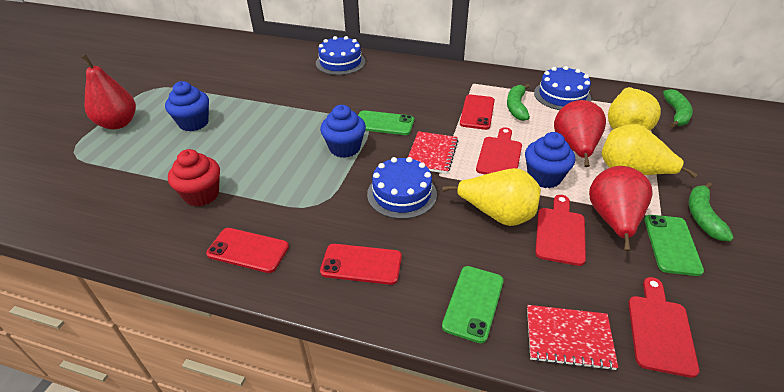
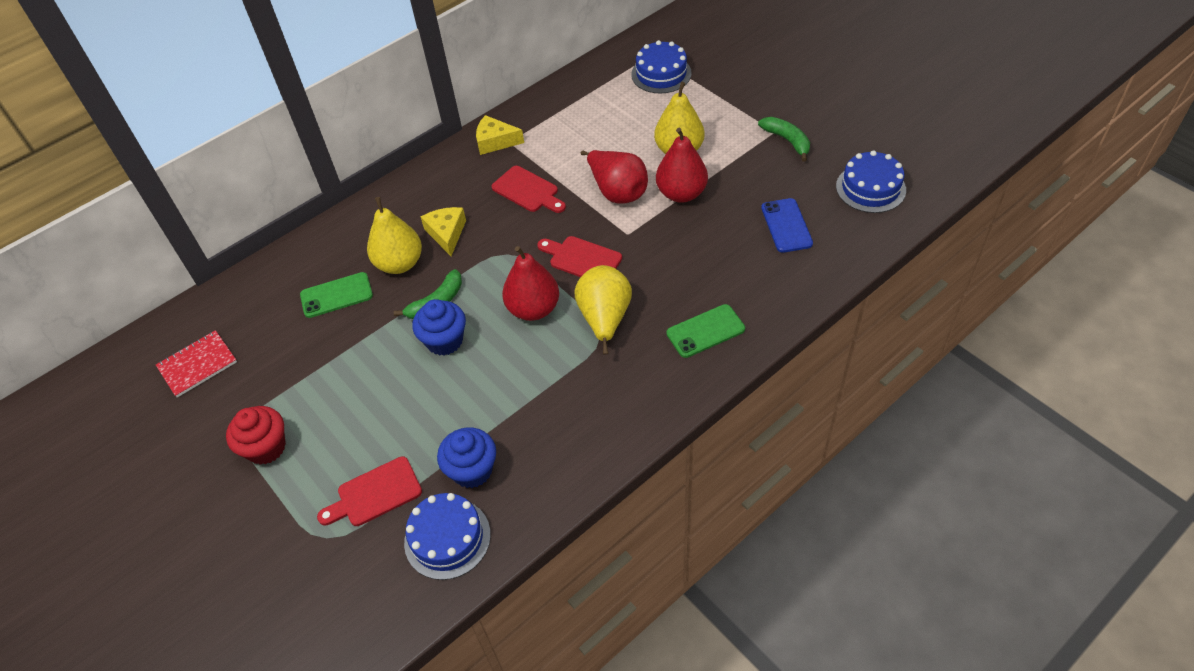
blue cupcake: [165,81,209,131] [320,105,366,158] [525,132,575,188] = 3 -> [412,299,466,356] [437,427,496,488] = 2
blue phone: none = 0 -> [761,198,813,253] = 1
green banana: [507,84,530,121] [663,89,693,127] [688,182,734,241] = 3 -> [394,269,462,319] [758,117,810,162] = 2
green phone: [358,110,414,135] [442,266,504,343] [644,215,704,276] = 3 -> [300,272,373,318] [666,304,745,358] = 2
red notebook: [408,131,458,174] [527,305,618,371] = 2 -> [156,330,237,398] = 1
red phone: [206,228,289,273] [320,244,402,285] [460,95,495,130] = 3 -> none = 0
yellow cheese: none = 0 -> [421,207,466,256] [476,115,524,155] = 2

